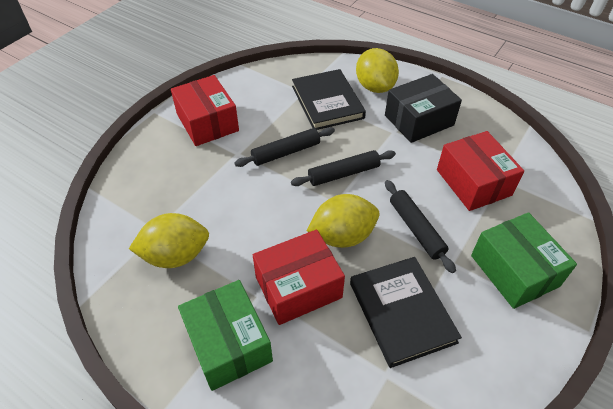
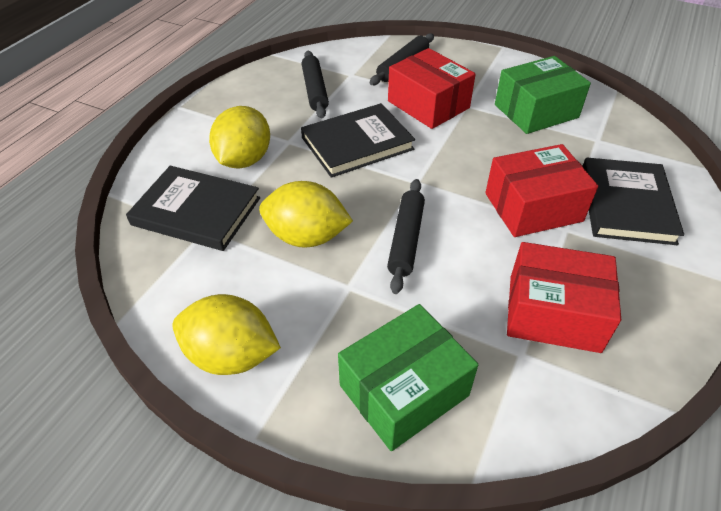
black book: [292,69,366,130] [350,257,462,368] = 2 -> [126,166,260,251] [301,103,415,178] [583,158,684,245] = 3
black box: [385,74,462,143] = 1 -> none = 0

